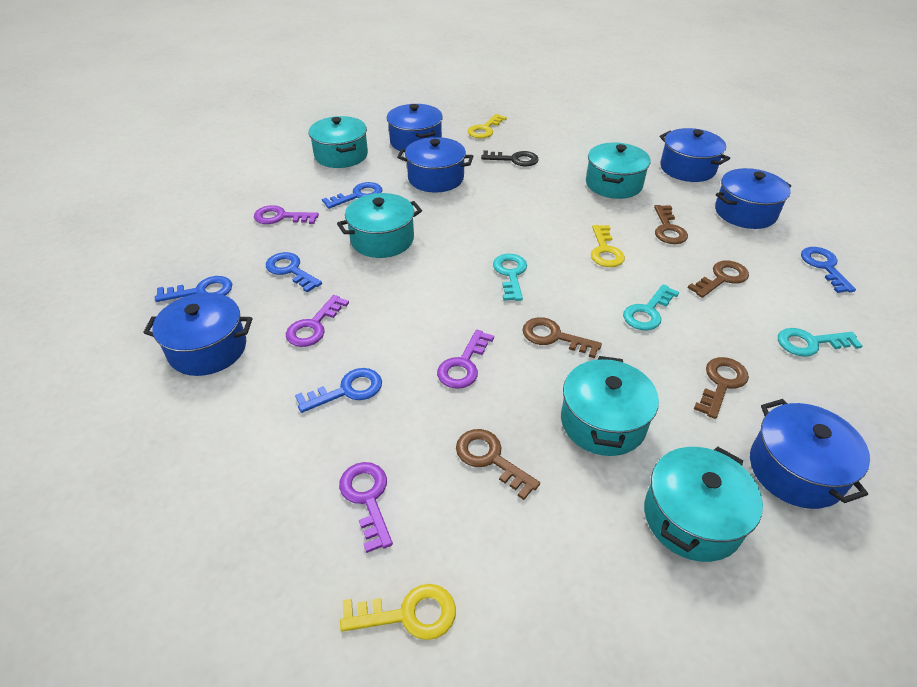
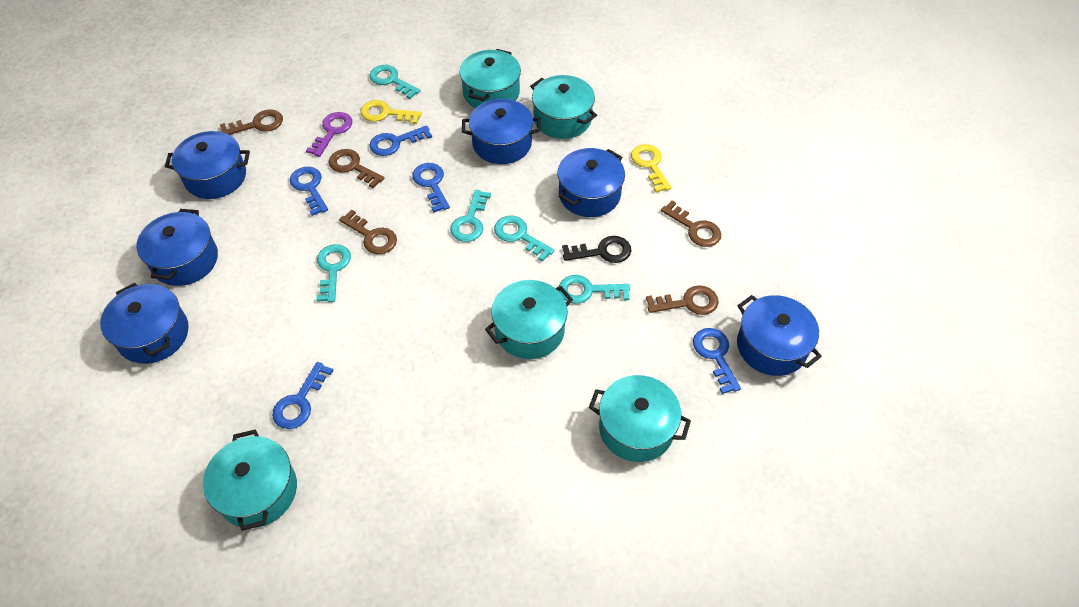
purple key: [254,205,319,224] [286,295,349,347] [339,462,393,553] [437,330,494,389] = 4 -> [306,112,353,157] = 1
turquoise key: [493,254,527,301] [623,284,679,331] [778,328,863,357] = 3 -> [316,244,351,302] [369,65,421,99] [450,190,491,242] [494,215,554,261] [559,275,630,304] = 5
yellow key: [340,584,456,640] [467,114,507,139] [591,225,625,267] = 3 -> [360,100,421,124] [631,144,672,193] = 2

